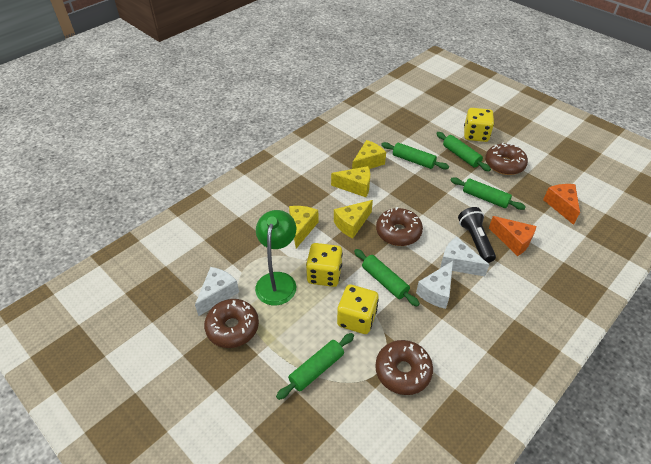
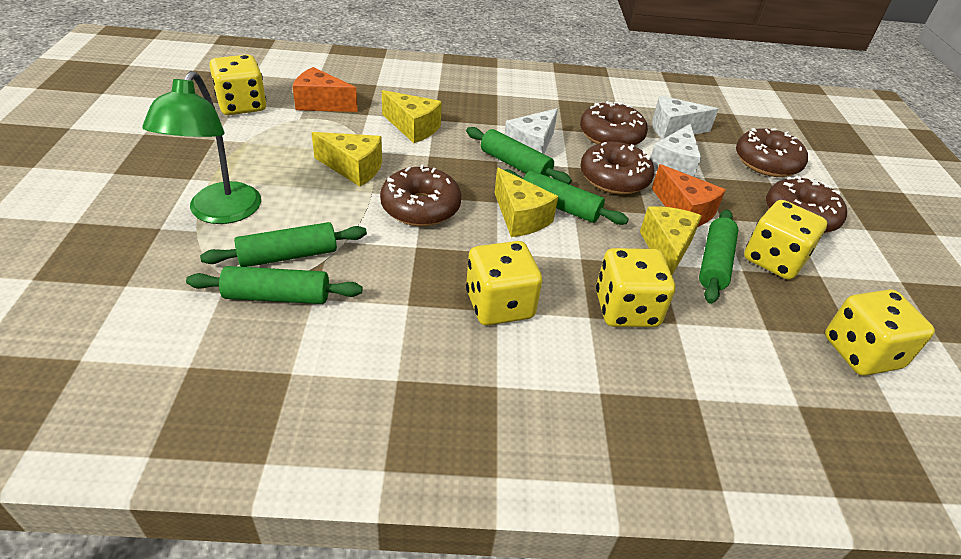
black flashlight: [458,207,496,263] = 1 -> none = 0
brown donut: [204,299,259,348] [375,340,433,395] [376,207,423,246] [485,143,528,175] = 4 -> [380,164,462,226] [580,100,648,145] [580,142,655,195] [736,128,808,177] [766,176,847,233] = 5
yellow dice: [306,243,343,287] [337,284,379,334] [464,108,494,142] = 3 -> [209,55,266,115] [466,241,542,326] [596,248,675,327] [744,200,827,280] [825,289,935,376] = 5

